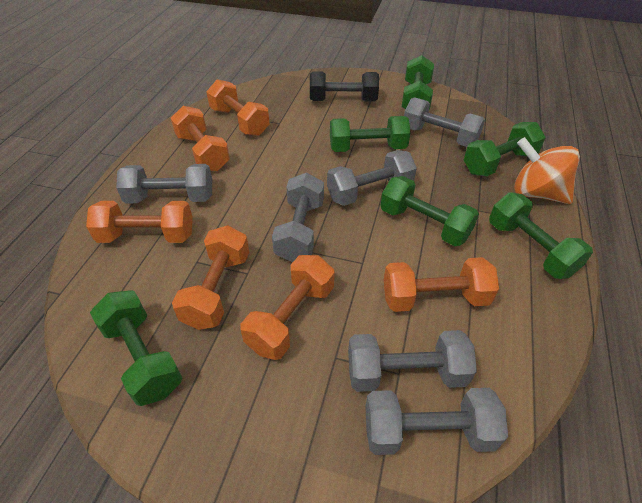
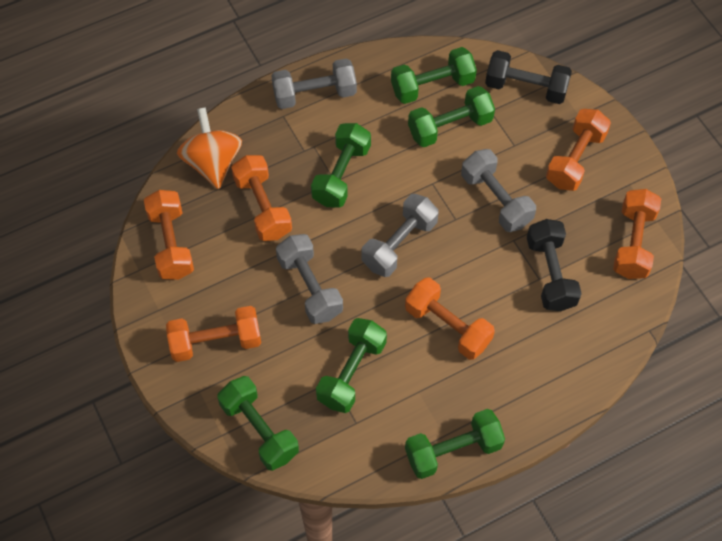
black dumbbell: [310,71,379,101] = 1 -> [485,50,572,104] [527,219,582,311] = 2
grey dumbbell: [116,164,212,204] [272,173,324,262] [327,150,417,206] [348,330,477,392] [365,388,508,455] [404,97,485,147] = 6 -> [271,58,357,109] [276,234,343,324] [361,194,439,277] [461,149,536,232] = 4

